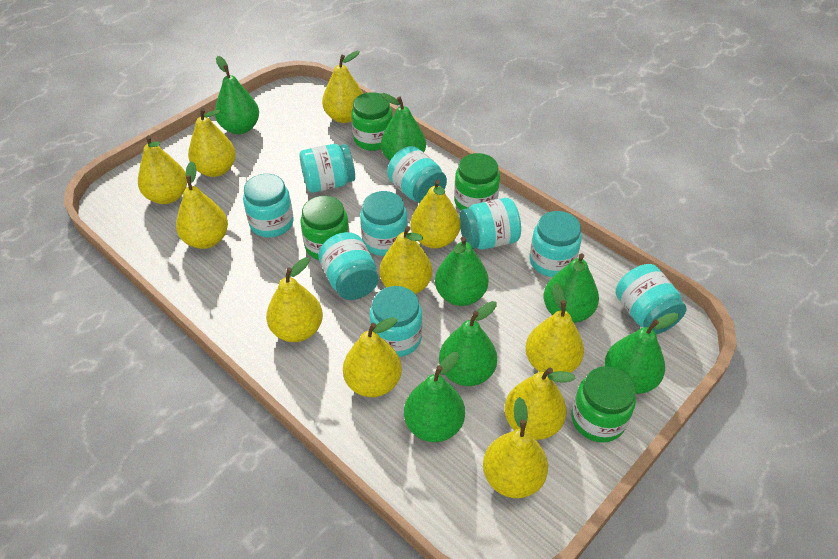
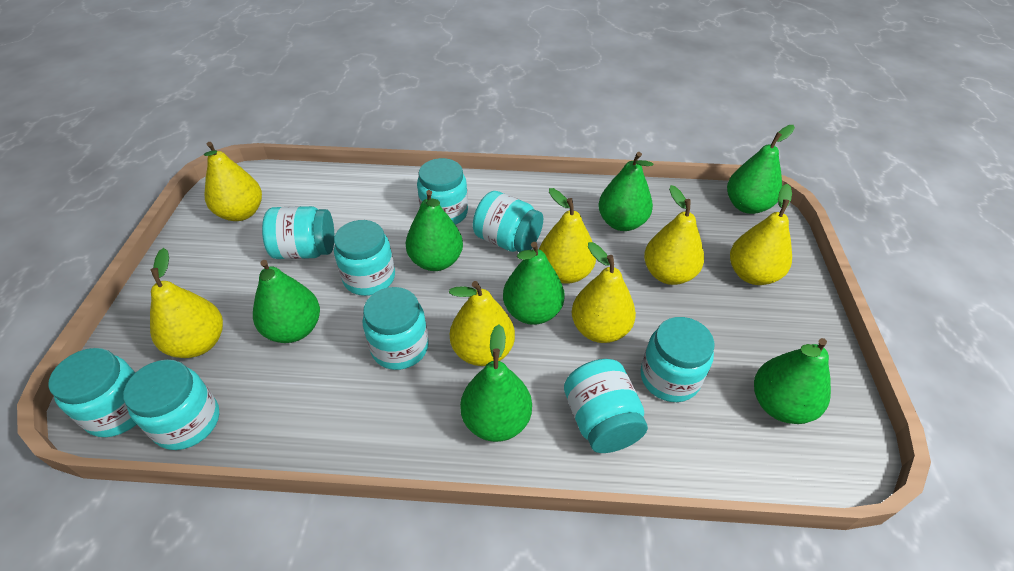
green jar: [300,196,349,260] [351,92,393,151] [454,153,500,210] [571,366,636,443] = 4 -> none = 0
yellow pear: [138,135,187,204] [176,161,228,249] [188,108,236,177] [266,257,323,342] [322,51,363,123] [343,317,402,397] [380,226,432,294] [410,180,460,248] [483,397,548,498] [504,367,576,440] [525,283,584,373] = 11 -> [150,248,223,358] [204,142,262,221] [449,281,515,366] [539,188,596,284] [572,242,636,343] [644,185,704,285] [730,184,792,285] = 7

